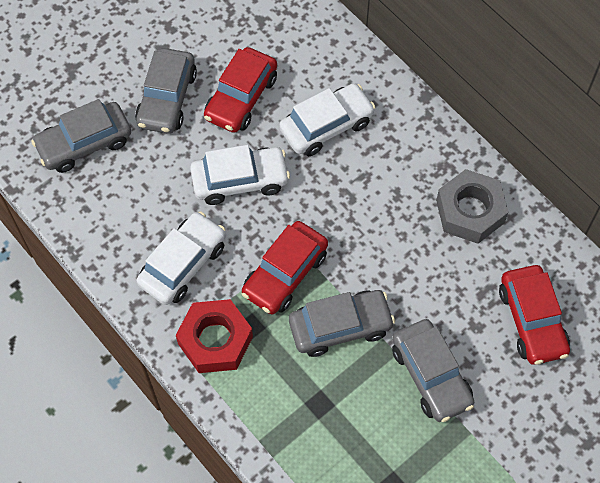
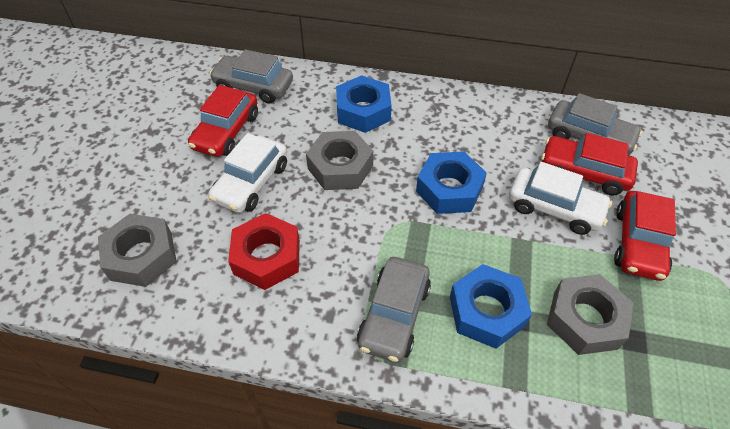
blue nut: none = 0 -> [336,75,392,133] [416,152,487,214] [450,264,532,349] = 3
grey car: [31,99,131,173] [135,48,197,134] [289,290,395,357] [392,319,474,422] = 4 -> [209,49,293,103] [357,257,431,363] [548,93,643,155] = 3
grey nut: [436,169,508,244] = 1 -> [98,214,177,287] [306,131,373,190] [547,274,634,355] = 3
white car: [137,211,226,305] [190,145,290,205] [279,83,375,156] = 3 -> [208,133,287,213] [509,162,612,235] = 2

